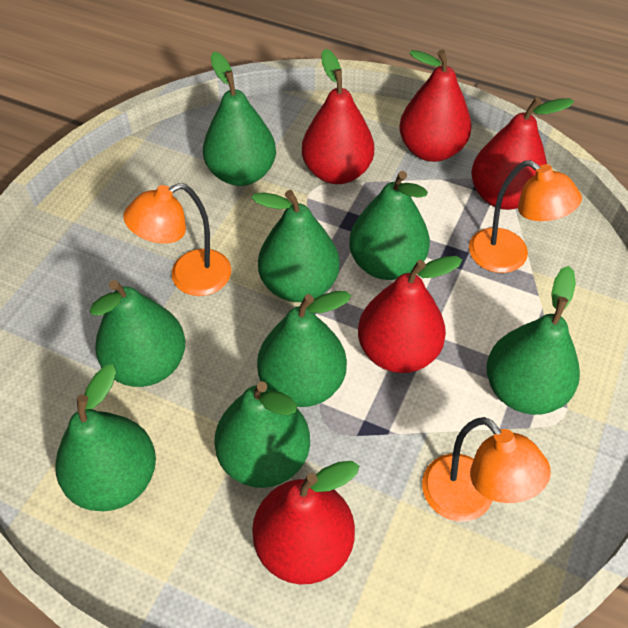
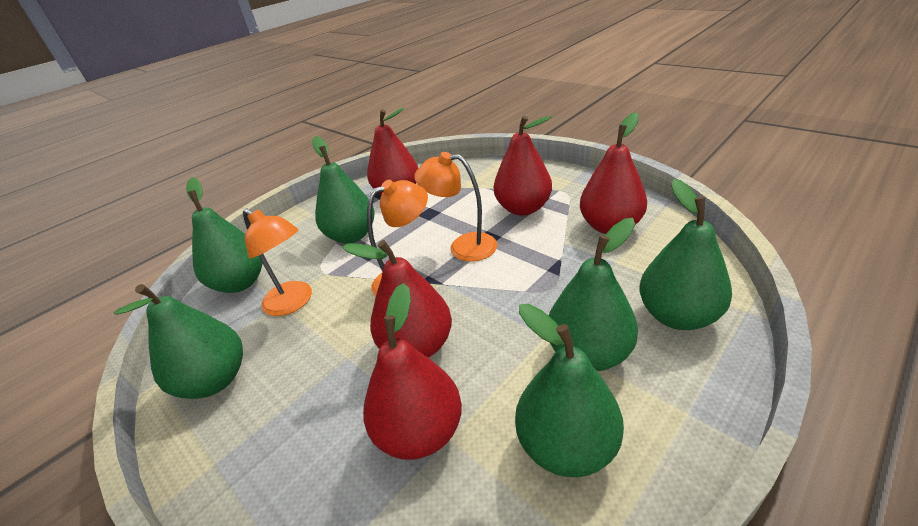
green pear: [55,364,156,511] [90,280,185,387] [203,52,276,186] [214,381,310,488] [251,190,340,302] [257,291,351,407] [349,171,430,280] [486,266,580,415] = 8 -> [114,284,243,399] [186,177,263,293] [312,136,375,244] [515,304,624,477] [548,218,638,371] [639,179,732,330] = 6

